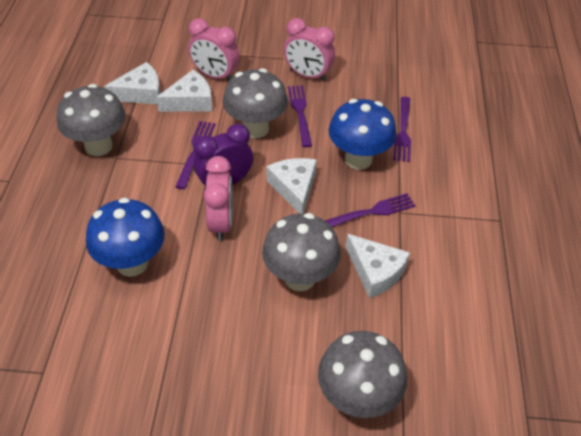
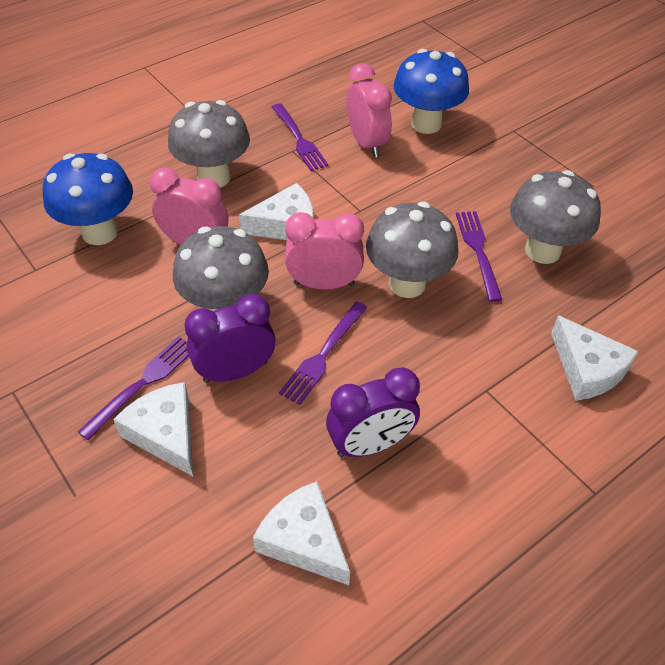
purple clock: [194,124,253,191] = 1 -> [184,294,276,383] [326,367,420,457] = 2

